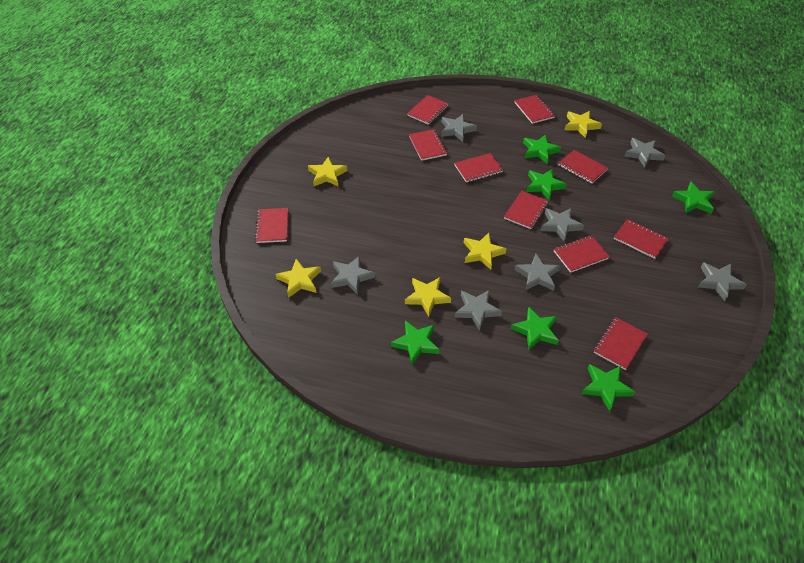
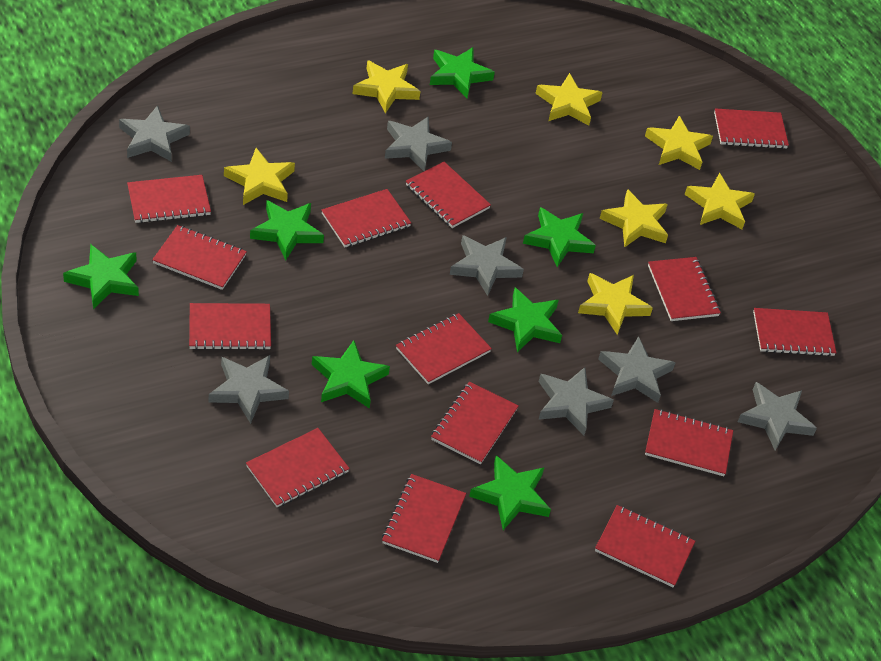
green star: [391,321,440,365] [511,307,559,350] [523,134,561,164] [526,169,566,201] [581,364,635,411] [672,182,715,213] = 6 -> [63,244,139,309] [250,200,324,260] [312,340,390,409] [430,47,495,98] [469,455,551,530] [488,287,562,352] [523,207,596,267] = 7
red notebook: [255,208,288,243] [407,95,449,125] [409,129,447,161] [454,153,503,182] [504,191,548,229] [514,95,555,124] [554,236,610,273] [558,150,608,184] [594,317,648,370] [614,219,669,259] = 10 -> [127,175,211,223] [152,225,247,290] [189,303,271,350] [246,428,350,507] [321,189,411,247] [382,474,466,563] [396,313,492,384] [406,162,491,228] [431,381,518,464] [595,505,695,587] [645,409,733,476] [648,257,721,321] [714,108,789,149] [753,308,836,356] = 14
yellow star: [276,259,321,298] [308,156,347,186] [405,277,451,317] [464,233,506,270] [564,111,602,138] = 5 -> [224,148,295,205] [353,60,420,113] [535,73,603,125] [578,273,653,335] [600,189,668,248] [645,116,713,170] [685,173,755,229] = 7

